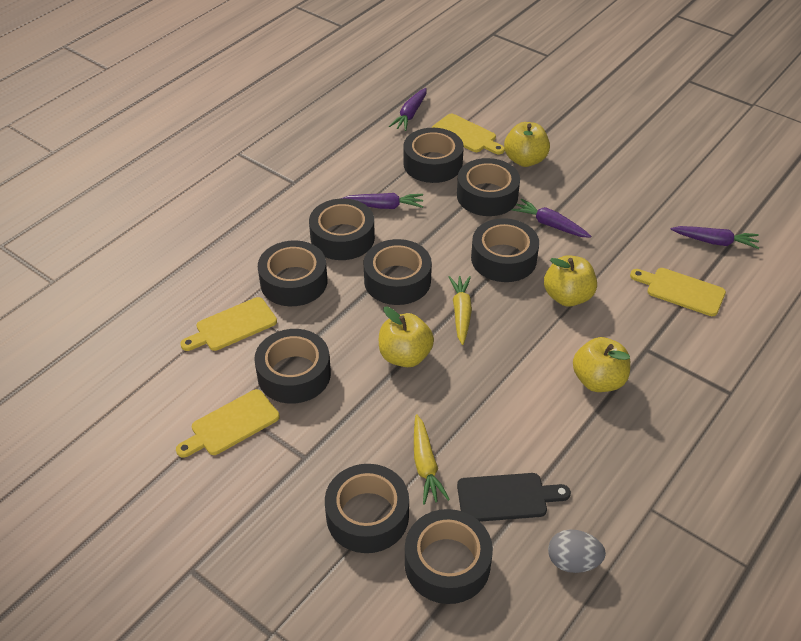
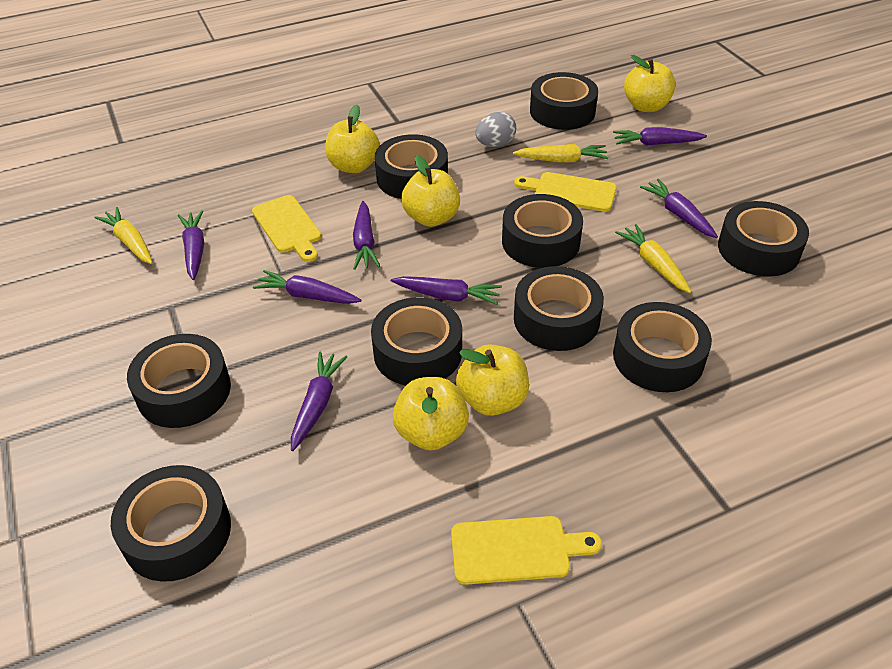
black cutting board: [457,473,571,522] = 1 -> none = 0
purple carrot: [340,193,423,209] [389,88,427,131] [512,199,591,238] [670,226,759,249] = 4 -> [178,211,204,280] [253,270,361,304] [291,351,347,451] [353,201,380,270] [391,276,502,305] [613,127,707,146] [640,179,718,238] = 7
yellow apple: [379,306,434,367] [504,122,550,167] [544,255,597,307] [573,337,630,392] = 4 -> [325,105,380,173] [393,377,469,451] [401,155,460,227] [456,344,529,416] [624,55,676,112] = 5
yellow carrot: [414,414,450,505] [449,276,472,345] = 2 -> [94,207,153,264] [513,144,609,162] [615,224,691,293] = 3
yellow cutting board: [176,389,280,458] [180,297,277,351] [432,114,505,154] [630,268,726,316] = 4 -> [252,195,321,262] [451,516,602,585] [514,172,617,212] = 3

